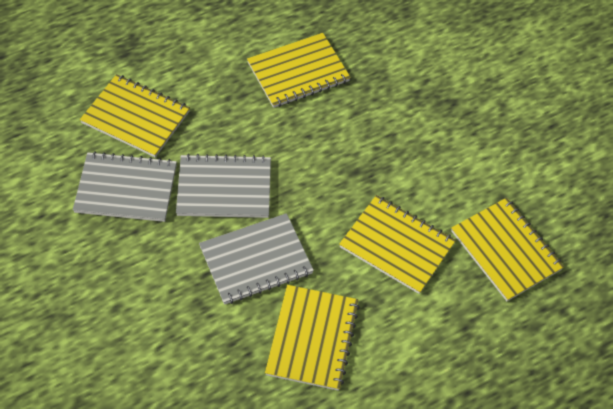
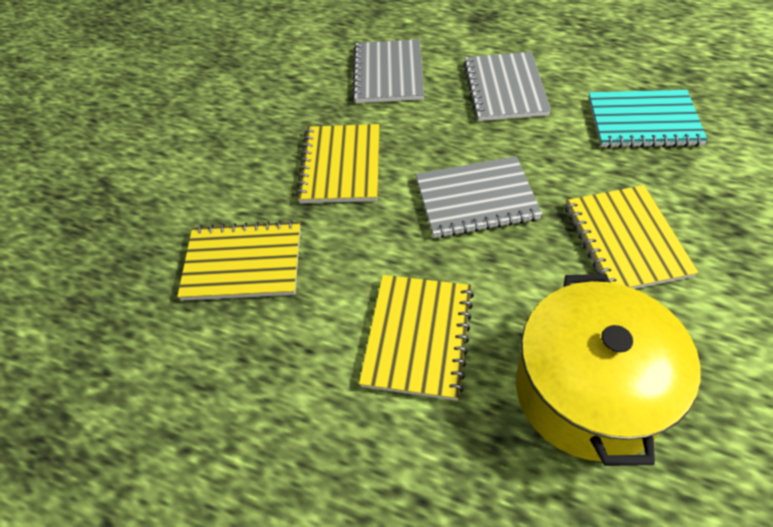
turquoise notebook: none = 0 -> [588,90,708,148] = 1
yellow notebook: [80,74,190,157] [247,33,351,108] [265,285,360,391] [339,195,456,294] [451,198,564,301] = 5 -> [177,220,301,301] [296,124,380,203] [359,275,474,401] [565,185,698,289] = 4
yellow pot: none = 0 -> [516,274,700,466] = 1

